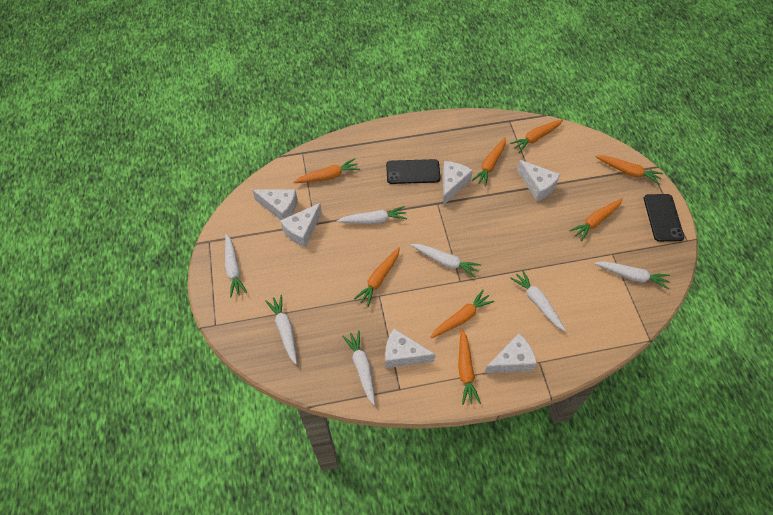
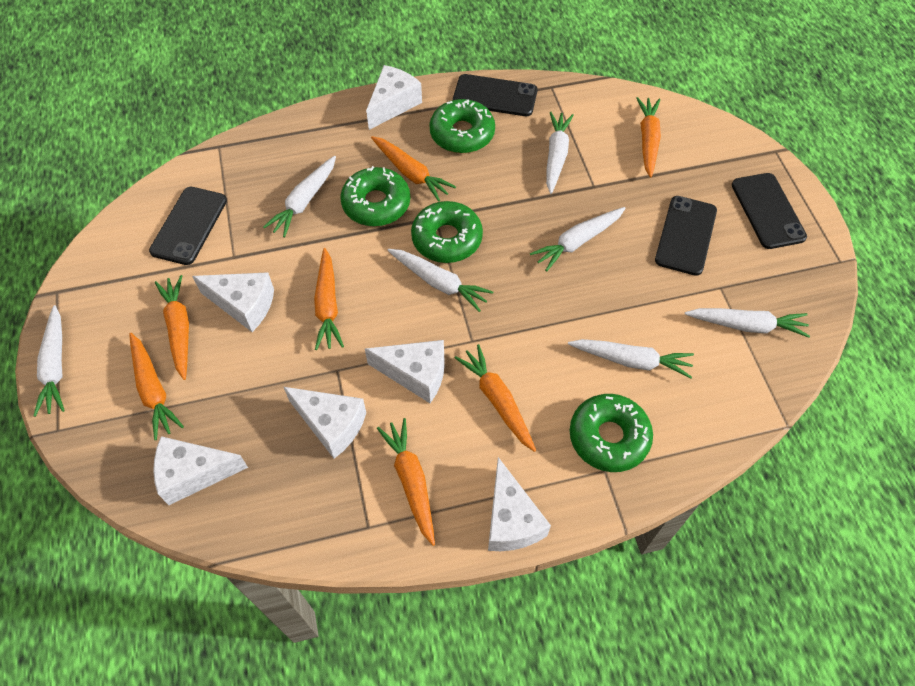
black phone: [386,159,441,184] [644,194,684,242] = 2 -> [149,187,227,265] [453,74,538,116] [655,196,717,276] [732,173,807,249] = 4
green donut: none = 0 -> [340,166,410,226] [411,201,483,263] [429,99,495,153] [570,394,653,472] = 4
orange carrot: [293,158,360,183] [354,247,400,307] [430,290,495,338] [458,328,481,405] [472,137,506,187] [510,119,563,153] [569,198,623,241] [596,155,663,184] = 8 -> [129,333,184,440] [155,275,189,380] [314,248,344,350] [371,136,456,202] [377,418,435,546] [454,344,536,452] [636,97,661,178] = 7

